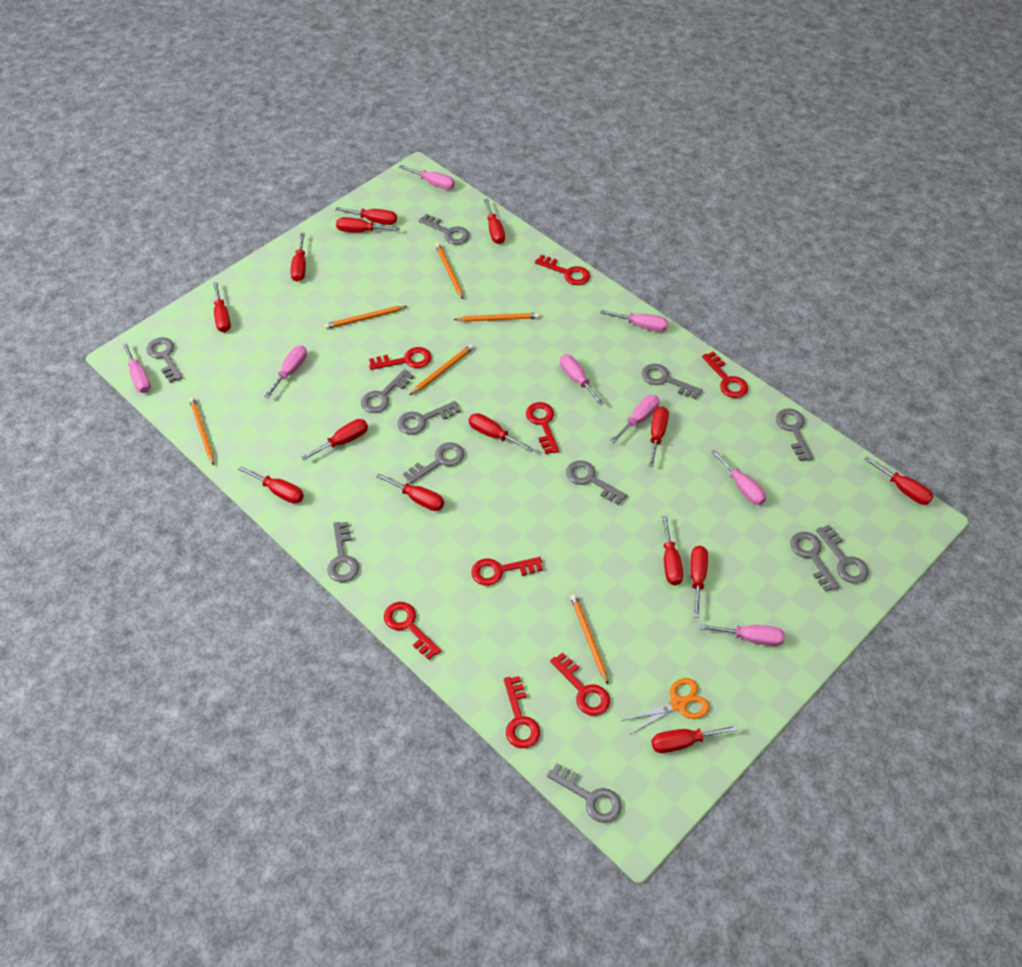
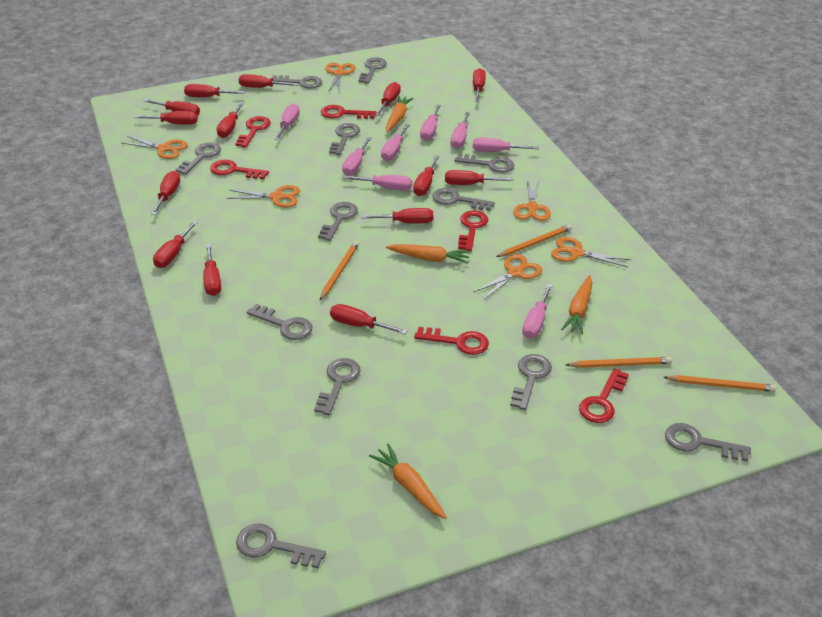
orange carrot: none = 0 -> [369,444,447,519] [386,96,414,132] [386,244,471,264] [561,275,593,334] = 4
orange pencil: [189,397,214,466] [324,306,407,329] [410,344,474,395] [435,243,463,299] [454,313,539,322] [570,594,608,685] = 6 -> [320,241,359,300] [496,225,572,257] [566,357,672,368] [663,375,776,392] = 4
orange scissors: [622,678,710,735] = 1 -> [122,136,188,159] [227,185,300,207] [325,63,355,92] [473,254,542,300] [513,179,551,221] [551,237,631,267] = 6
red key: [369,347,432,370] [384,602,441,660] [471,557,543,586] [504,676,540,749] [526,402,559,454] [535,255,590,285] [550,652,610,716] [702,351,748,398] = 8 -> [210,160,269,179] [235,116,271,148] [321,105,376,119] [414,327,489,355] [458,210,488,251] [579,368,629,423] = 6

